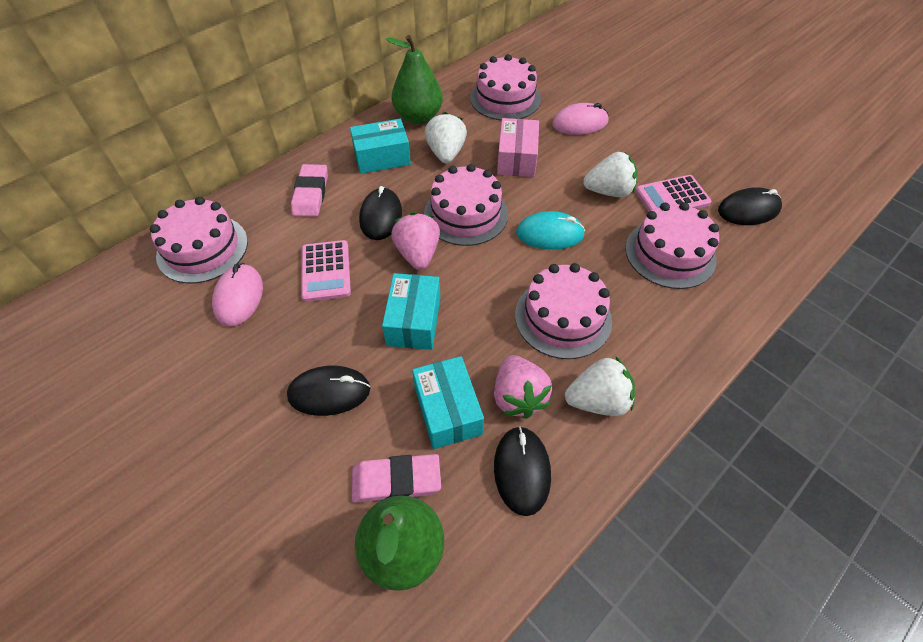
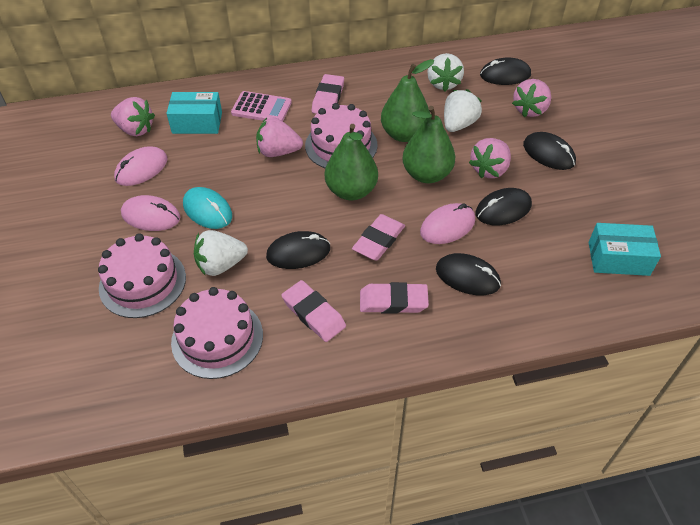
black mouse: [287,366,370,416] [359,186,402,240] [494,426,551,516] [718,187,782,225] = 4 -> [266,231,330,269] [436,253,501,295] [476,188,532,225] [480,57,531,85] [523,132,576,170] = 5
green pear: [355,495,444,591] [386,35,443,124] = 2 -> [325,124,378,200] [381,59,434,142] [402,106,455,183] = 3
pink box: [497,118,539,177] = 1 -> none = 0
pink cake: [150,197,248,283] [424,164,508,246] [470,54,541,121] [515,263,612,359] [625,202,719,289] = 5 -> [98,233,186,318] [171,287,263,379] [305,103,378,168] = 3
pink calculator: [301,240,351,302] [635,175,712,212] = 2 -> [231,91,292,121] = 1
pink eraser: [291,164,328,217] [352,454,441,503] = 2 -> [281,280,346,342] [312,74,344,114] [352,214,405,261] [360,282,429,314] = 4
pink mouse: [212,263,263,327] [552,103,608,135] = 2 -> [114,146,168,186] [121,195,180,231] [420,203,475,244] = 3
pink strawberry: [391,212,440,270] [494,355,552,419] = 2 -> [111,97,155,136] [256,117,303,157] [469,138,511,178] [512,79,551,117] = 4
turquoise box: [350,119,411,174] [382,273,440,350] [412,356,484,449] = 3 -> [166,92,222,134] [589,223,661,276] = 2

